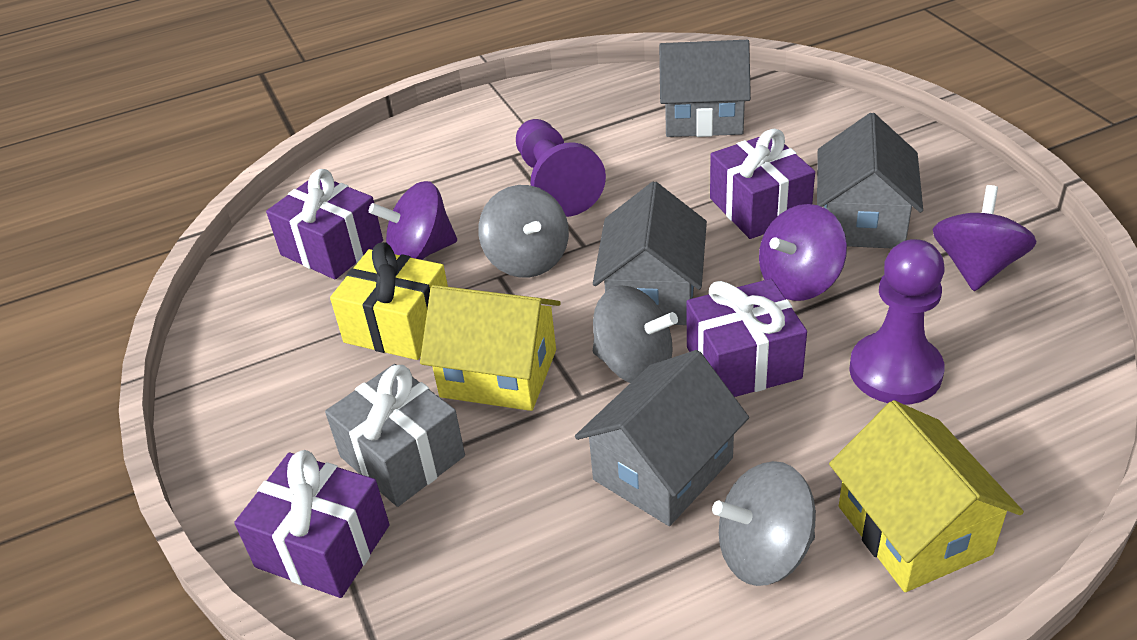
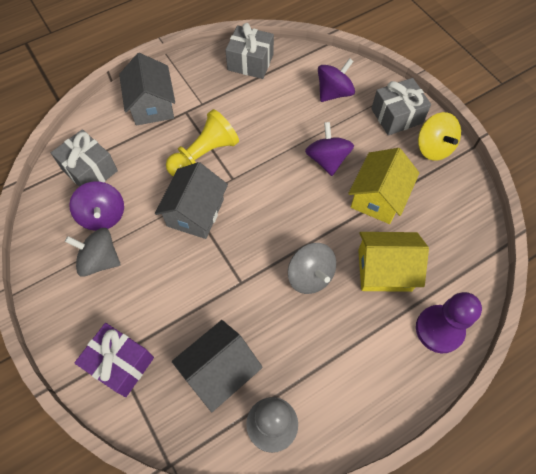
grey gift: [325,364,465,507] = 1 -> [51,129,118,187] [225,23,274,79] [371,78,431,136] = 3
grey house: [575,350,749,526] [593,182,707,325] [659,40,751,137] [817,113,923,248] = 4 -> [119,53,175,126] [155,162,228,239] [172,320,263,412] = 3
grey pawn: none = 0 -> [246,397,298,453] = 1
grey spinning top: [478,185,569,278] [593,285,678,383] [712,461,816,586] = 3 -> [65,228,120,277] [288,243,336,294] = 2
purple gift: [234,450,390,598] [266,169,383,280] [687,279,807,397] [710,129,815,239] = 4 -> [75,323,154,397] = 1
purple pawn: [516,119,606,217] [849,239,945,405] = 2 -> [416,292,482,353] = 1
yellow gift: [330,242,448,360] = 1 -> none = 0
yellow pawn: none = 0 -> [166,109,239,176] = 1
yellow spinning top: none = 0 -> [418,112,461,161] = 1

